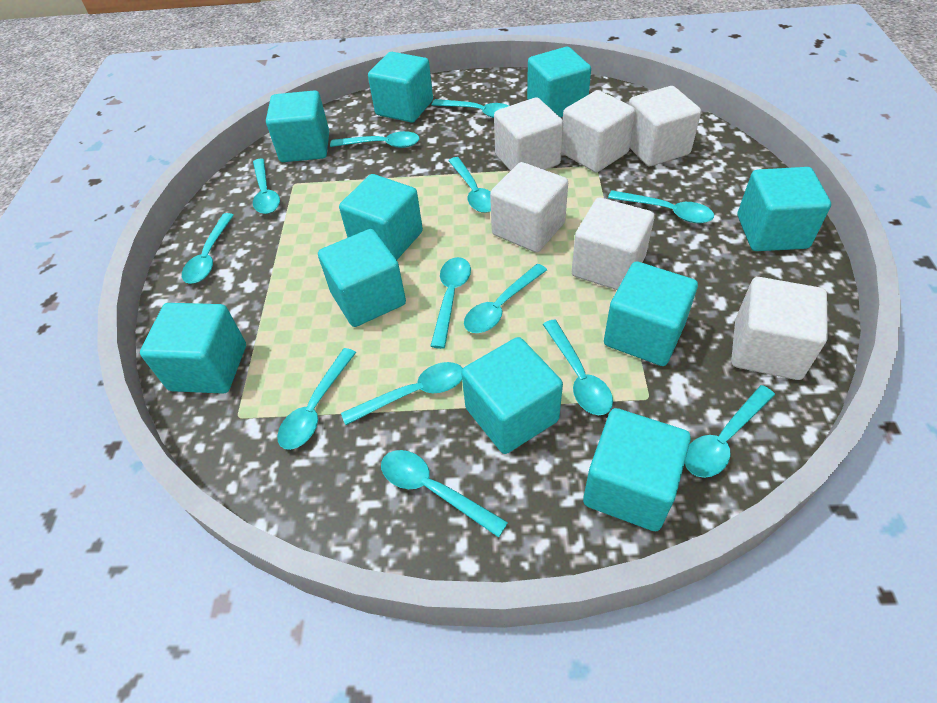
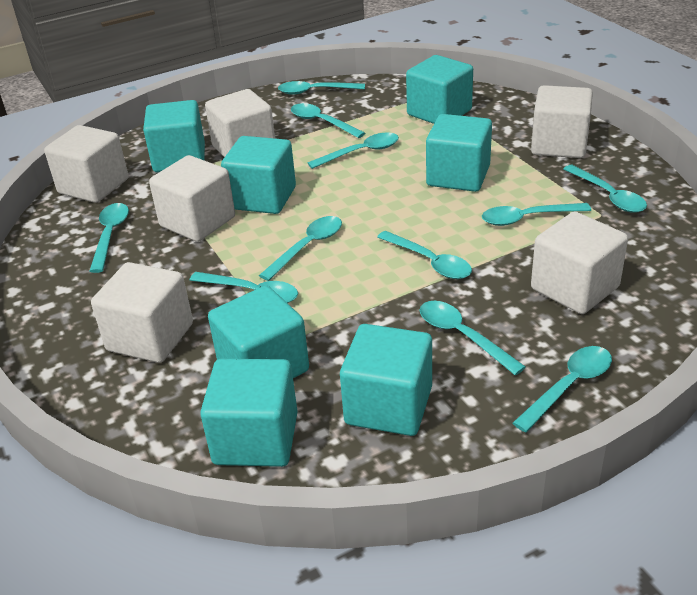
turquoise cube: [140,303,246,394] [266,90,329,162] [318,229,406,327] [339,174,423,260] [368,52,433,123] [461,337,563,454] [527,47,591,118] [583,408,691,531] [604,261,698,366] [738,167,831,251] = 10 -> [143,100,205,172] [200,359,298,467] [208,286,309,378] [221,136,296,214] [340,324,432,436] [406,55,473,124] [426,114,492,192] = 7
turquoise spoon: [182,213,234,284] [253,159,280,214] [277,348,356,450] [330,131,420,148] [341,362,463,425] [381,450,508,538] [431,257,471,349] [432,99,509,118] [448,157,491,213] [464,264,547,333] [543,320,613,415] [608,190,714,223] [685,385,775,478] = 13 -> [89,203,129,273] [190,272,298,303] [259,216,342,281] [278,81,365,95] [291,103,365,138] [308,133,399,169] [377,231,472,279] [420,301,526,375] [482,203,591,226] [513,346,612,433] [563,165,647,213] = 11

